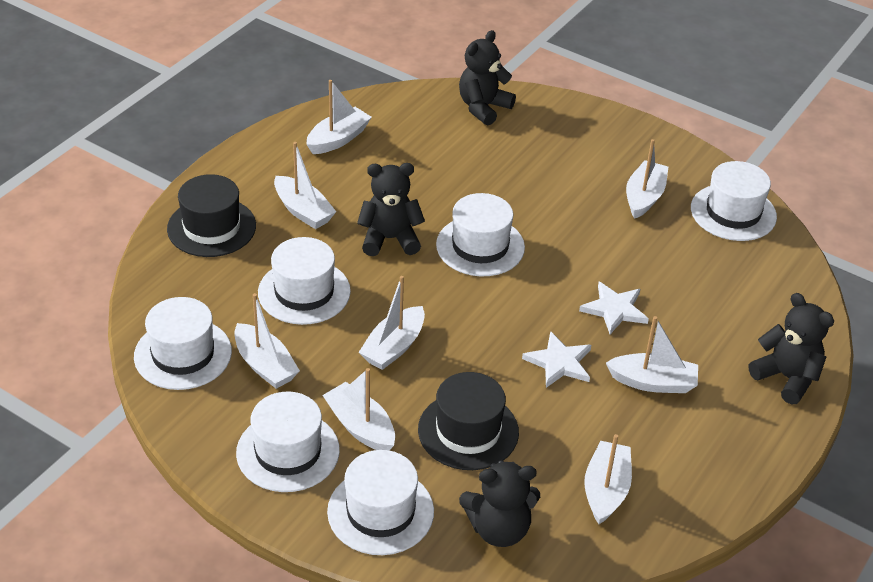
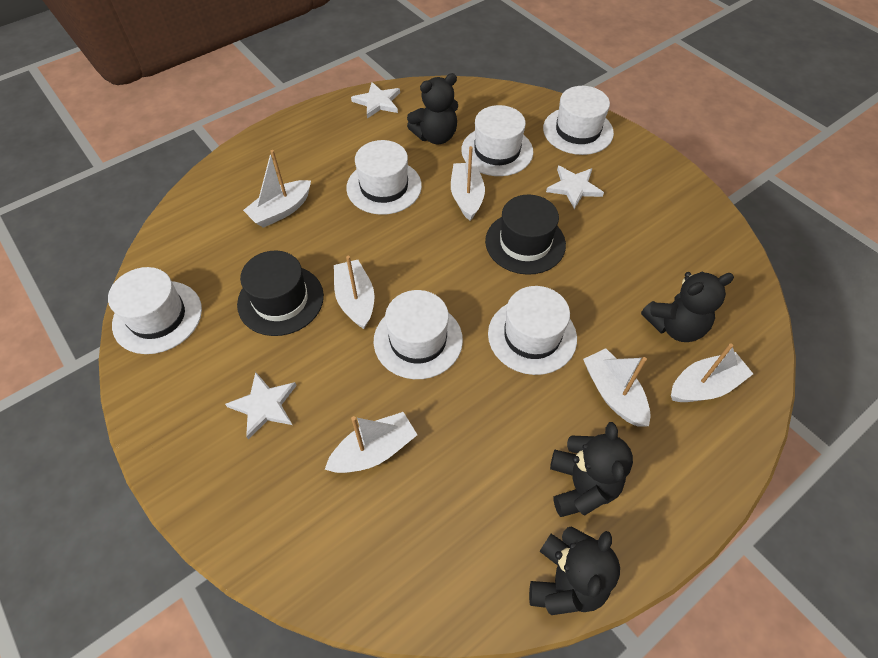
white boat: [234,293,300,389] [274,142,336,229] [306,80,372,154] [322,368,395,451] [359,276,425,370] [584,434,632,524] [606,316,698,393] [626,139,668,219] = 8 -> [243,150,311,228] [325,412,417,473] [334,256,374,329] [451,146,485,221] [583,348,651,427] [671,343,753,402] = 6
white star: [522,331,591,388] [579,282,649,334] = 2 -> [225,372,297,439] [351,82,400,119] [546,166,604,209] = 3

